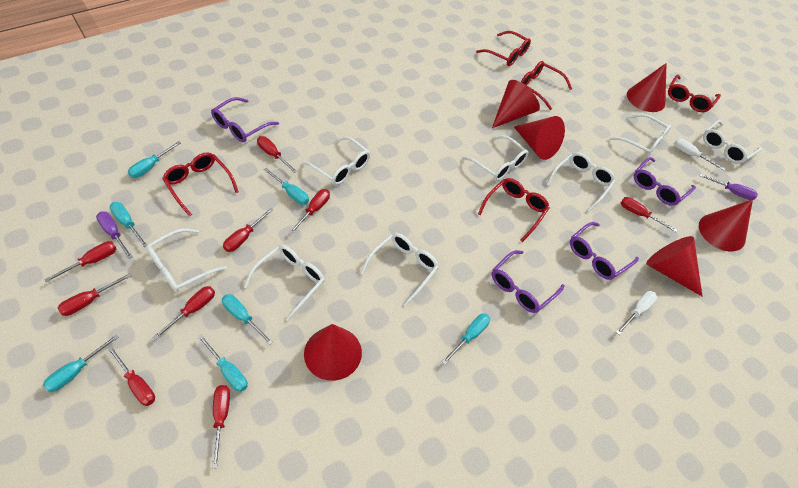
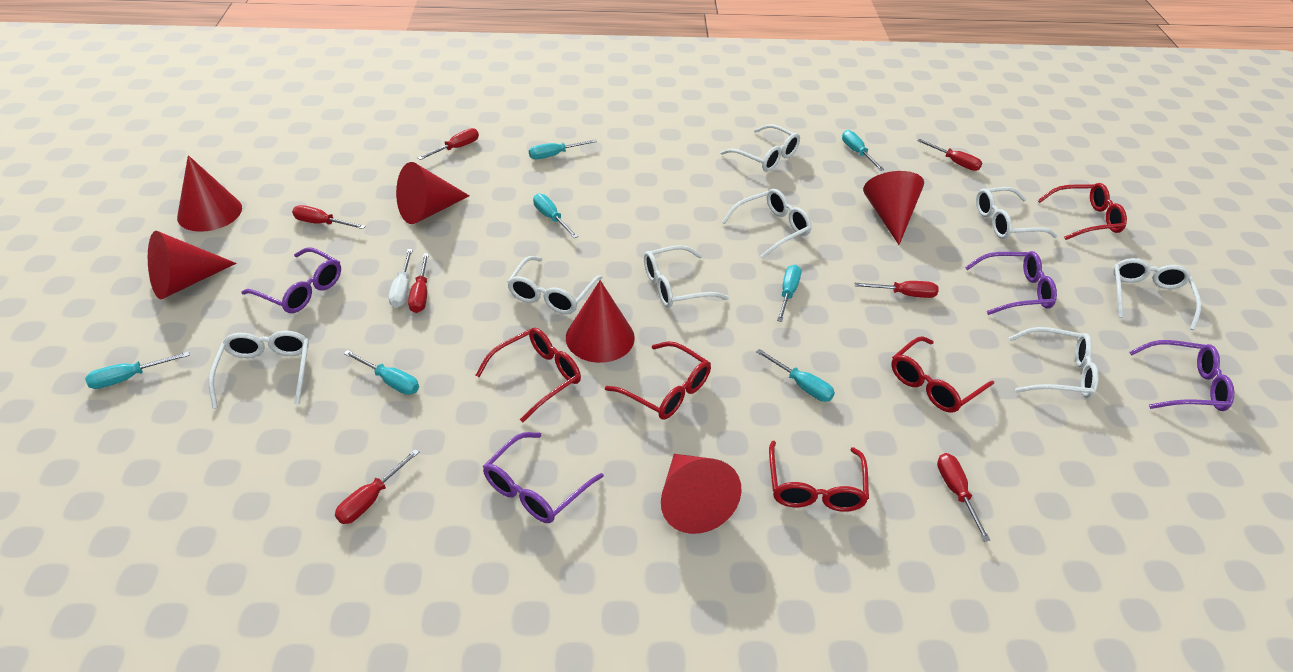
purple screwdriver: [96,211,133,259] [700,174,758,200] = 2 -> none = 0
red screwdriver: [44,241,117,282] [58,273,132,316] [108,346,155,406] [153,286,215,340] [212,385,230,468] [223,208,274,252] [257,136,297,173] [289,189,330,234] [621,197,677,232] = 9 -> [292,205,366,229] [335,449,419,524] [408,254,429,313] [418,128,479,160] [854,281,938,298] [917,139,982,171] [937,453,990,542] = 7
white screwdriver: [616,291,657,335] [674,138,725,171] = 2 -> [388,249,413,308] = 1

